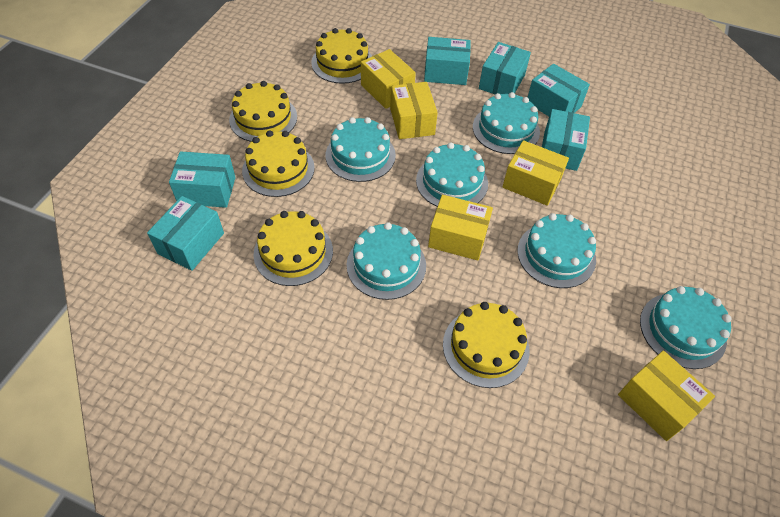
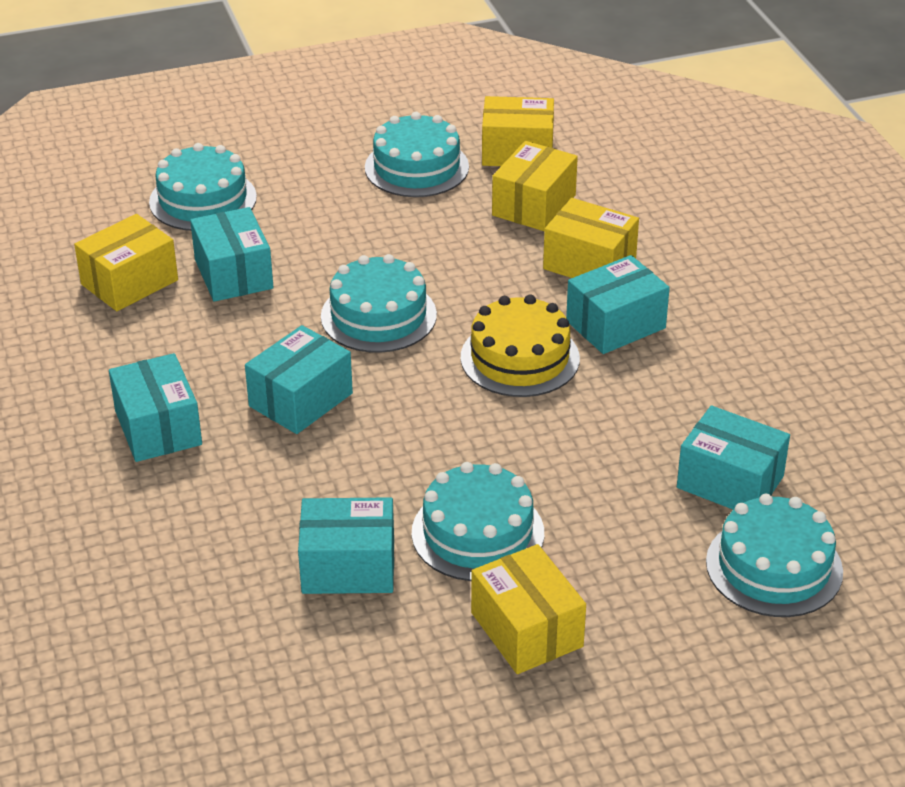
turquoise cake: [326,117,396,182] [347,222,426,300] [416,142,488,207] [473,92,540,154] [517,213,596,288] [640,286,732,369] = 6 -> [149,143,257,231] [321,254,437,353] [365,112,469,197] [412,462,544,581] [706,494,843,617] = 5
yellow cake: [229,81,297,142] [242,130,315,197] [253,211,333,286] [311,28,372,84] [443,302,530,388] = 5 -> [461,295,580,397] = 1

